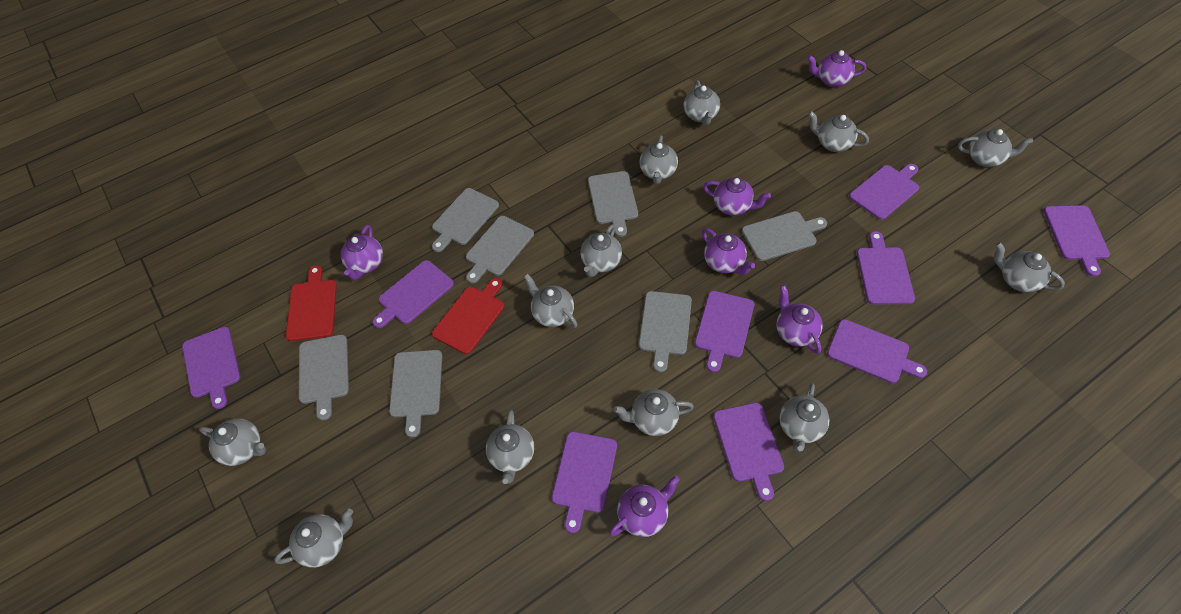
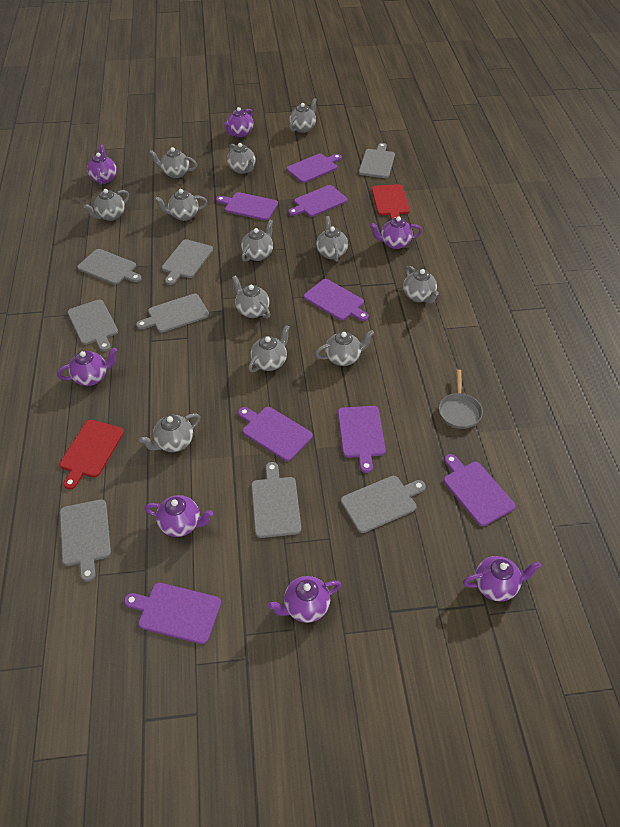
grey cutting board: [299,335,349,420] [389,350,442,438] [432,188,499,252] [466,216,534,283] [588,171,638,237] [639,291,692,372] [742,211,827,261] = 7 -> [60,499,111,582] [68,300,118,351] [77,249,141,285] [136,294,209,333] [162,239,213,285] [251,462,301,538] [341,476,426,533] [359,143,395,178] = 8
grey pan: none = 0 -> [439,370,483,429] = 1
purple cutting board: [182,327,240,409] [373,260,454,328] [552,432,617,533] [695,291,754,372] [713,403,784,501] [827,319,927,383] [849,164,919,220] [857,231,915,305] [1044,205,1110,277] = 9 -> [124,583,221,644] [216,192,278,221] [238,407,313,461] [287,154,342,183] [288,185,348,217] [304,279,369,321] [338,406,386,473] [444,454,515,526] = 8
purple teapot: [341,225,383,280] [609,475,680,537] [702,228,755,275] [703,177,771,216] [776,285,823,354] [807,50,866,87] = 6 -> [57,347,117,386] [87,144,117,185] [144,495,213,537] [224,107,253,137] [268,576,341,623] [370,217,422,249] [463,556,541,602] = 7

